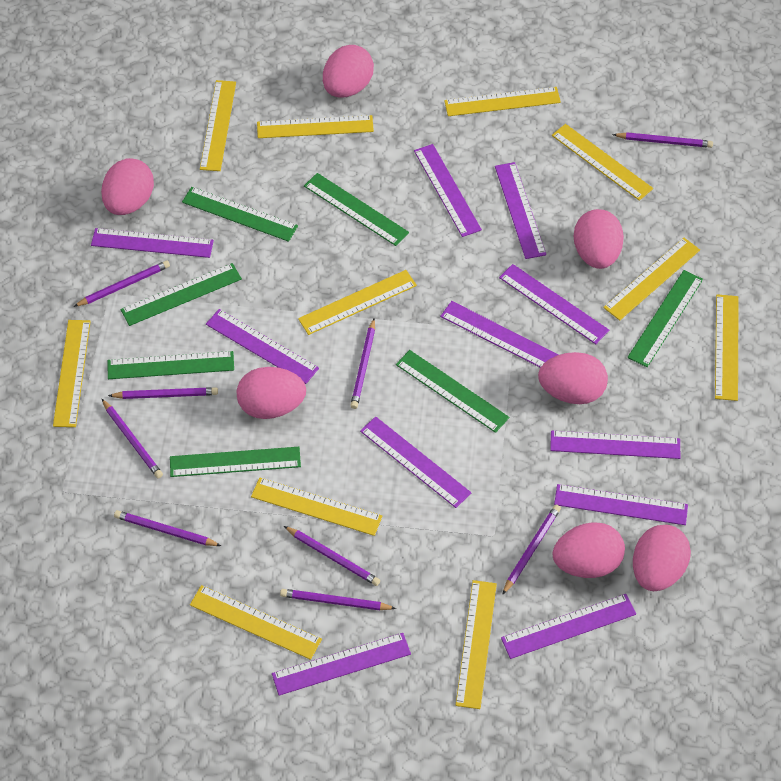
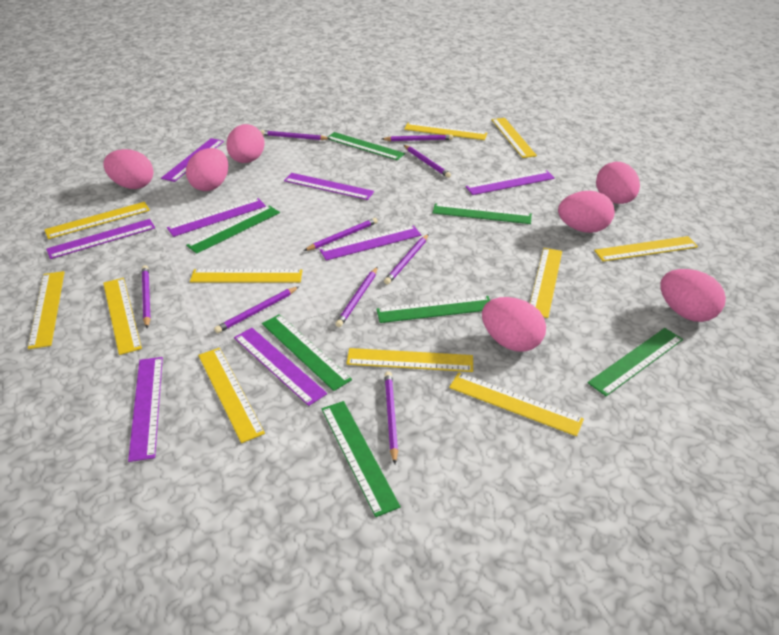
purple ruler: [91,228,214,258] [206,309,319,384] [272,633,411,696] [360,417,471,508] [414,144,482,237] [440,301,558,368] [495,162,546,259] [499,264,609,344] [501,594,636,659] [550,431,680,459] [554,484,688,525] = 11 -> [46,219,155,259] [128,357,163,462] [161,138,224,182] [167,198,266,237] [234,328,327,406] [284,173,374,200] [320,225,421,261] [466,170,555,195] = 8

